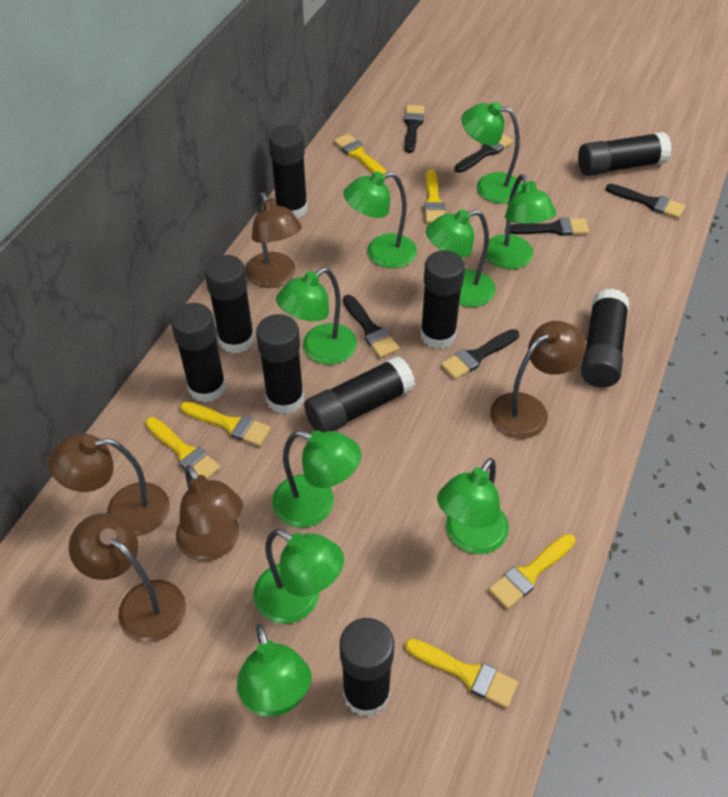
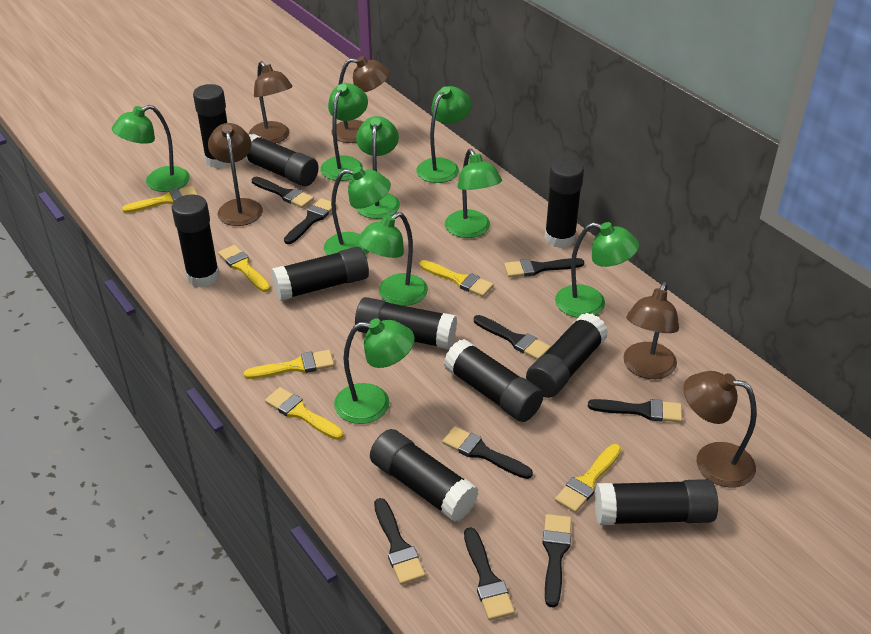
black brush: [343,295,399,358] [404,105,425,153] [441,329,519,379] [454,134,513,173] [510,217,589,236] [606,184,685,219] = 6 -> [252,176,314,208] [284,198,337,244] [374,498,425,585] [442,426,533,479] [464,527,515,620] [474,315,551,360] [504,258,584,278] [542,514,572,608] [588,399,682,422] = 9
black glue stick: [171,303,226,402] [204,255,254,353] [256,314,304,414] [268,125,308,218] [304,356,415,432] [340,618,394,717] [420,250,465,349] [578,132,672,176] [581,288,629,387] = 9 -> [172,194,220,287] [193,84,231,168] [243,134,319,186] [271,247,369,301] [355,297,457,349] [370,429,478,522] [444,339,543,422] [526,313,608,398] [544,158,584,248] [595,479,718,525] = 10

